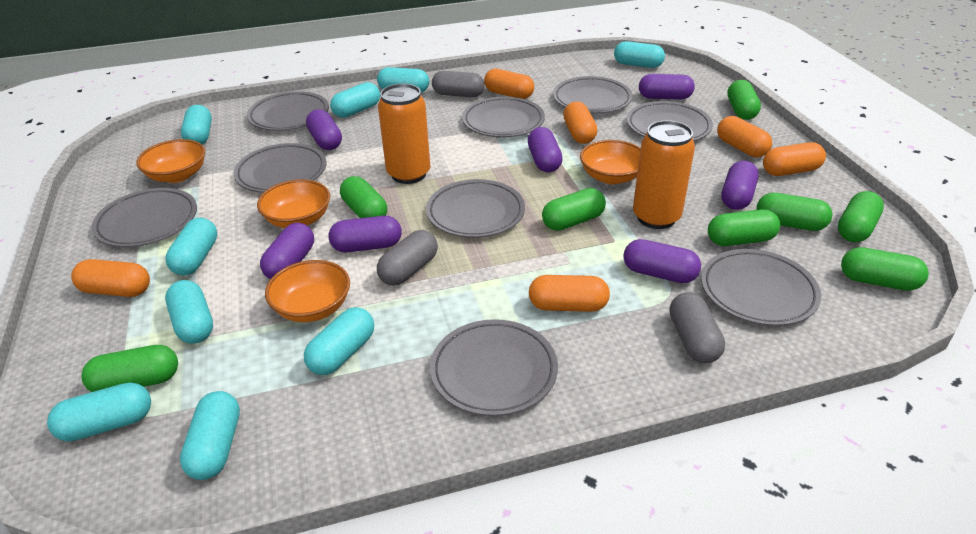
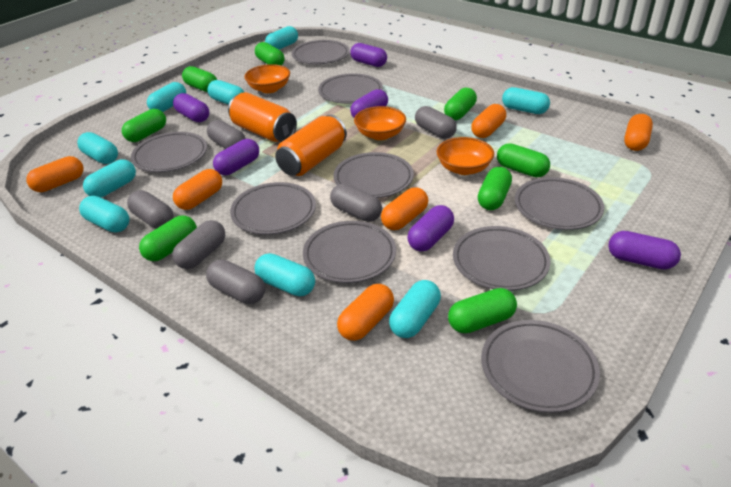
grey capsule: [377,230,438,285] [432,71,485,97] [670,292,725,363] = 3 -> [127,190,174,229] [172,220,225,269] [206,259,265,304] [207,120,246,149] [330,184,382,222] [415,106,457,139] = 6
orange bowl: [136,139,206,183] [257,179,330,228] [265,260,350,322] [580,140,641,184] = 4 -> [244,64,290,93] [354,106,406,140] [437,137,494,175] = 3
purple capsule: [260,223,314,279] [306,109,342,150] [329,216,402,252] [528,127,563,172] [623,239,701,283] [639,74,695,100] [721,161,759,210] = 7 -> [173,93,209,122] [213,139,259,175] [350,43,387,67] [350,89,388,118] [407,205,454,251] [608,231,681,269] = 6

